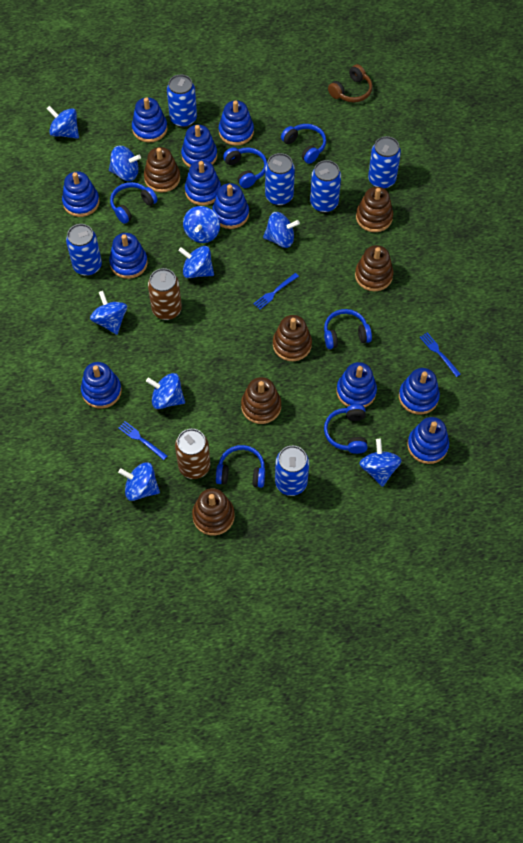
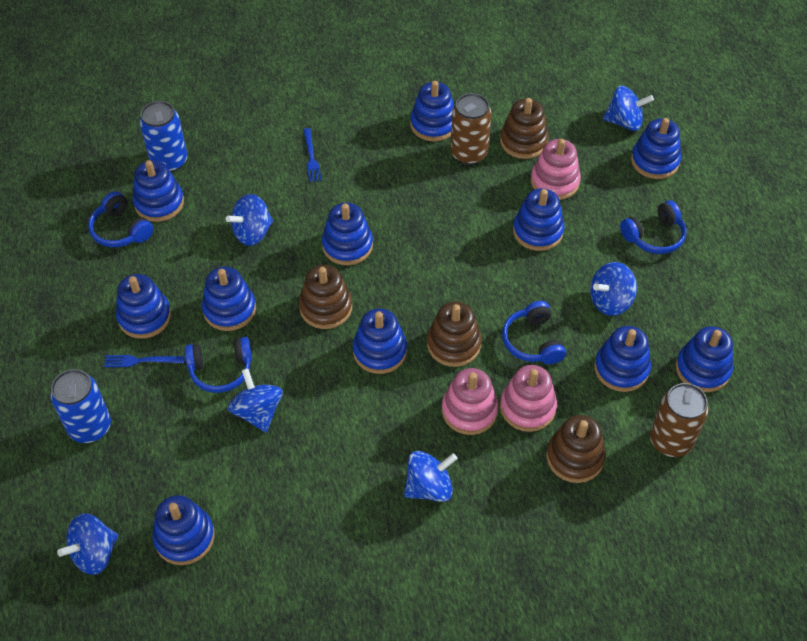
blue can: [66,224,102,276] [167,75,197,128] [265,153,295,206] [275,446,309,496] [310,160,341,213] [368,136,401,189] = 6 -> [51,369,111,443] [140,101,187,172] = 2
blue fork: [118,421,167,460] [253,273,299,310] [420,332,461,377] = 3 -> [104,355,185,367] [303,128,322,182] = 2
blue headphones: [110,182,158,224] [216,445,265,488] [223,147,267,188] [281,124,326,164] [324,309,372,349] [324,404,368,454] = 6 -> [88,191,153,247] [185,337,252,393] [502,301,566,365] [620,200,686,254] = 4
blue spinning top: [47,106,79,139] [90,291,127,335] [109,145,141,181] [118,462,160,501] [146,373,185,409] [178,246,214,278] [183,206,220,243] [263,212,300,248] [359,439,402,487] = 9 -> [57,513,118,575] [226,194,273,246] [228,369,283,433] [404,451,457,502] [590,262,637,316] [603,86,654,131] = 6
brown headphones: [328,64,372,103] = 1 -> none = 0
brown stacking toy: [144,147,180,193] [192,488,235,536] [241,377,281,424] [273,315,312,361] [355,245,393,291] [356,187,393,232] = 6 -> [299,265,352,329] [427,301,482,367] [500,98,549,159] [546,415,606,483] = 4
pink stacking toy: none = 0 -> [442,368,498,435] [500,365,557,432] [531,139,581,200] = 3

